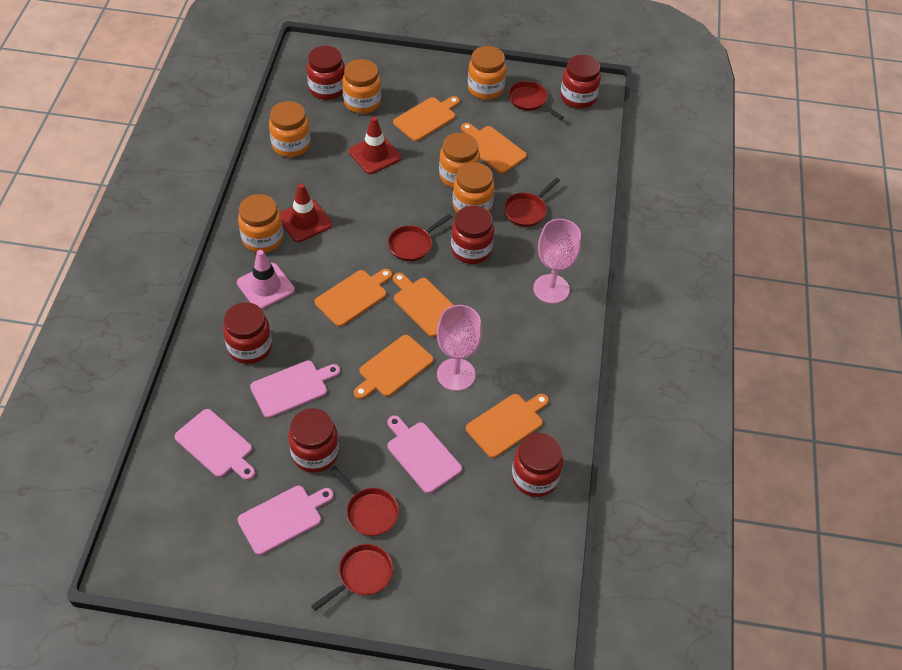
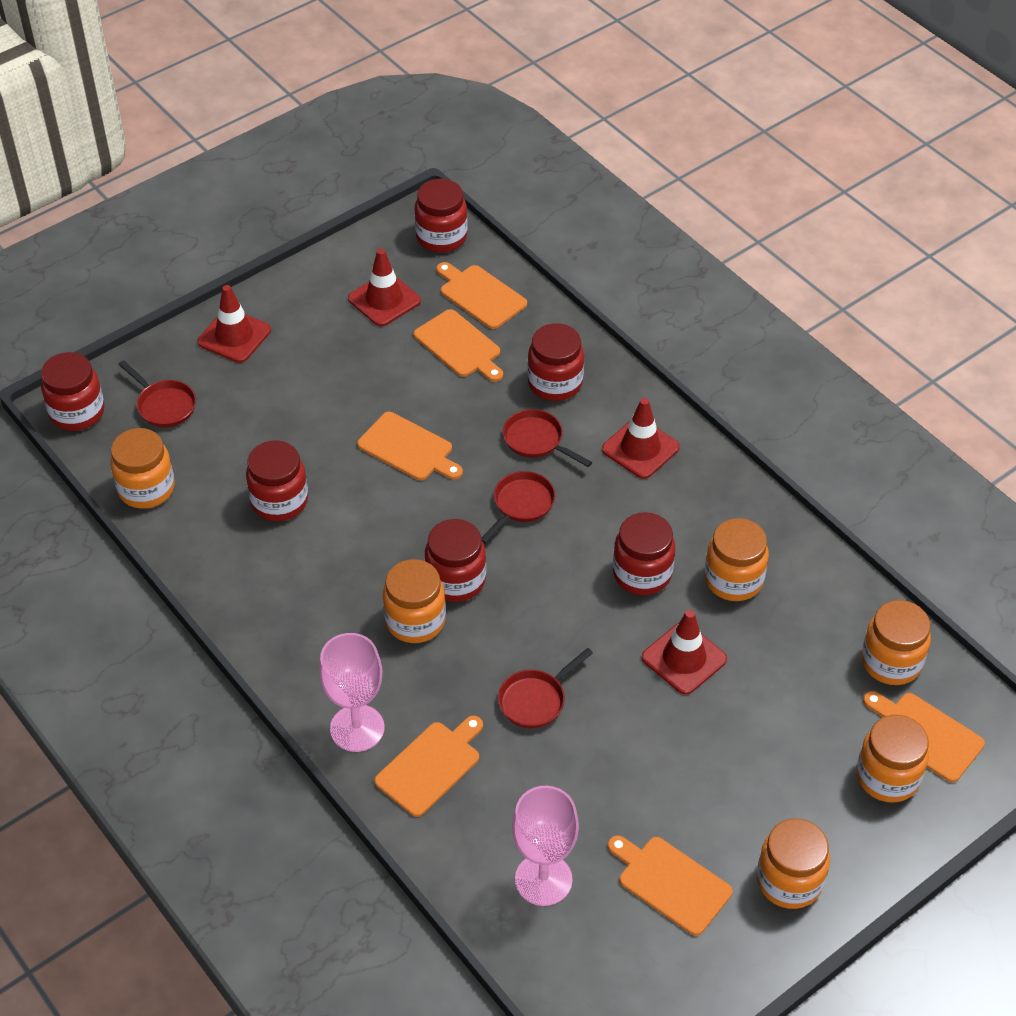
pink cutting board: [174,409,255,480] [237,486,334,555] [250,361,340,418] [387,416,462,494] = 4 -> none = 0
pink traffic cone: [237,250,295,309] = 1 -> none = 0
red pan: [311,544,393,611] [330,466,399,537] [388,214,452,262] [504,178,560,227] [508,81,564,120] = 5 -> [118,360,196,428] [481,471,555,544] [498,648,593,729] [503,409,592,467] = 4
red traffic cone: [280,183,332,242] [349,117,401,174] = 2 -> [198,285,271,363] [348,249,421,326] [602,398,680,479] [642,610,727,695] = 4

